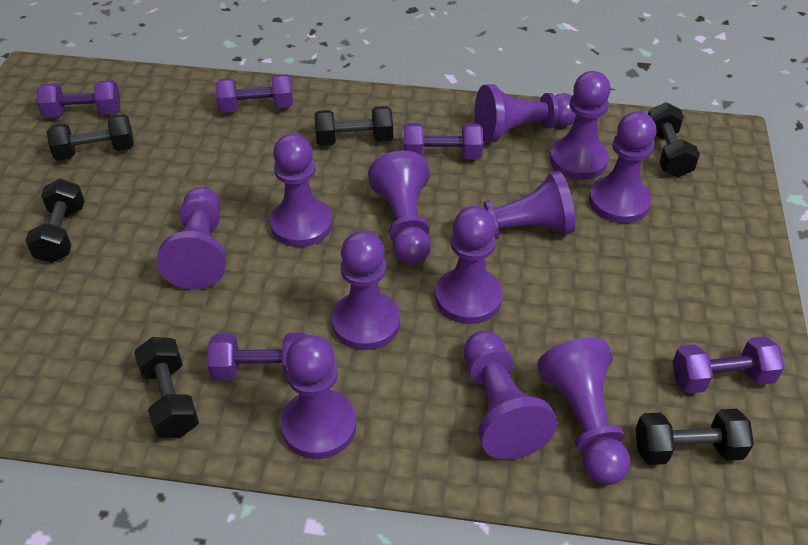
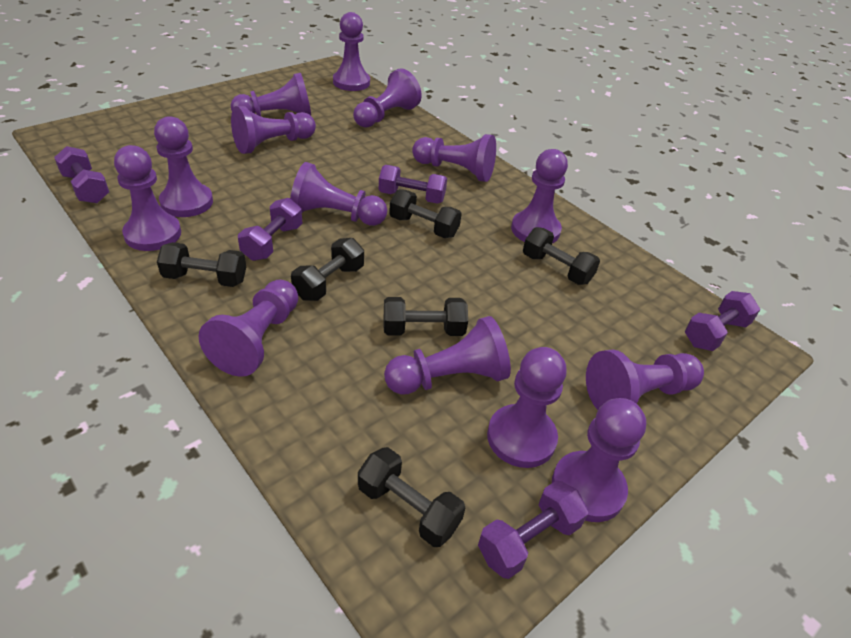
purple pawn: [157,187,226,290] [270,134,332,247] [280,335,356,459] [332,231,400,350] [368,150,431,265] [435,206,503,324] [461,171,576,239] [464,331,557,460] [475,84,576,143] [537,338,630,485] [550,71,611,180] [589,111,656,223] = 12 -> [114,145,181,251] [154,116,213,217] [198,280,298,377] [231,73,311,116] [231,106,316,154] [290,162,387,226] [333,12,370,91] [353,68,422,128] [384,316,511,394] [412,134,496,182] [487,347,567,468] [511,149,568,243] [552,398,646,522] [586,349,704,410] = 14

